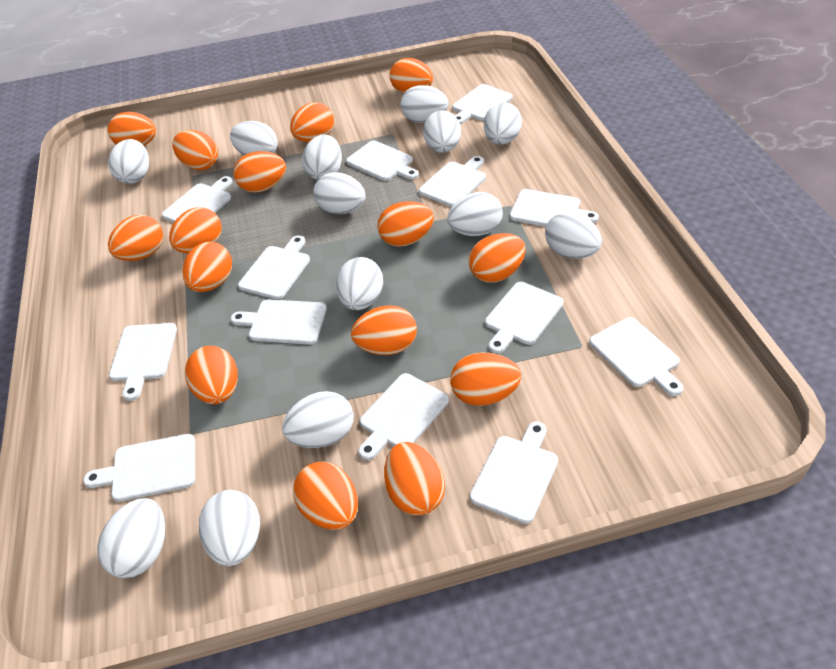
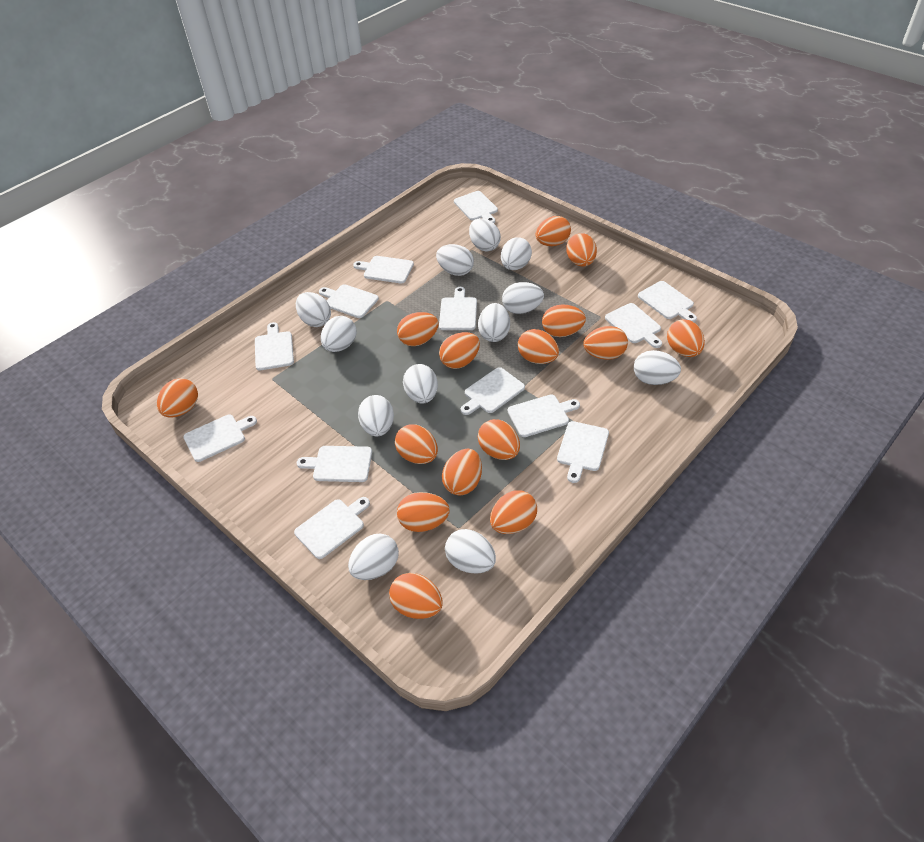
white egg: [97,498,165,578] [108,139,149,184] [199,490,260,566] [230,121,278,155] [282,391,354,448] [302,134,342,180] [313,172,365,214] [336,257,383,310] [400,85,449,123] [423,110,461,153] [447,192,503,236] [484,102,522,145] [545,211,602,259] = 13 -> [296,292,331,327] [321,316,357,352] [348,534,399,580] [358,395,394,436] [403,364,438,404] [436,244,474,276] [445,529,496,574] [469,218,501,251] [478,303,510,342] [501,237,532,270] [502,282,544,314] [634,350,681,385] = 12

